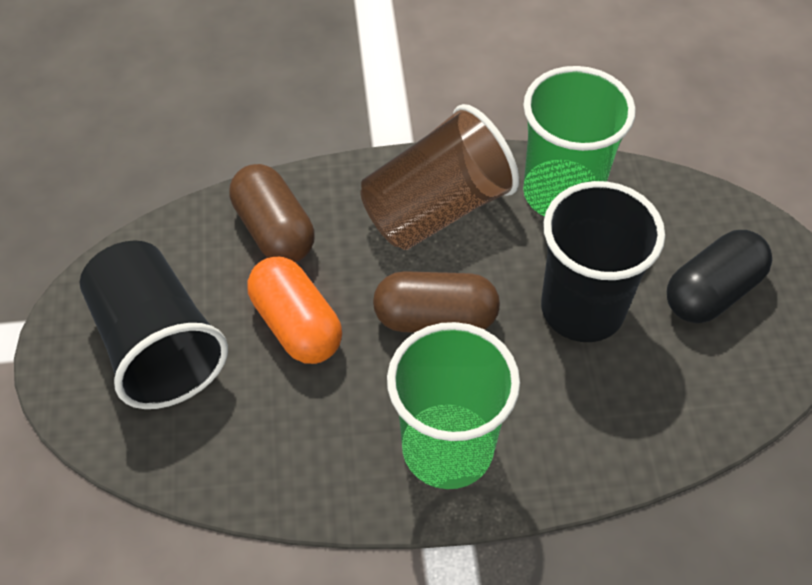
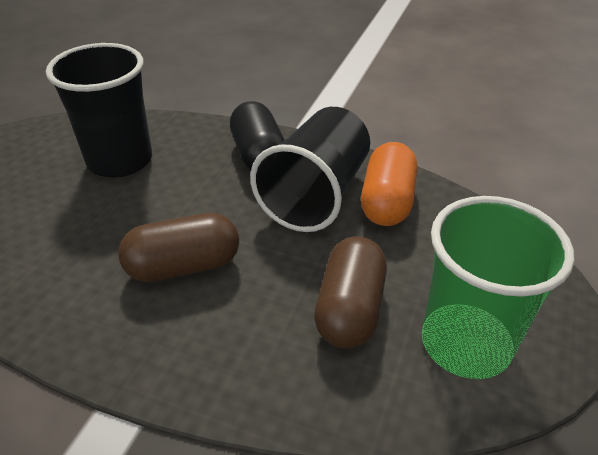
brown cup: [360,104,519,250] = 1 -> none = 0
green cup: [387,322,520,489] [523,66,636,217] = 2 -> [422,196,575,379] = 1

